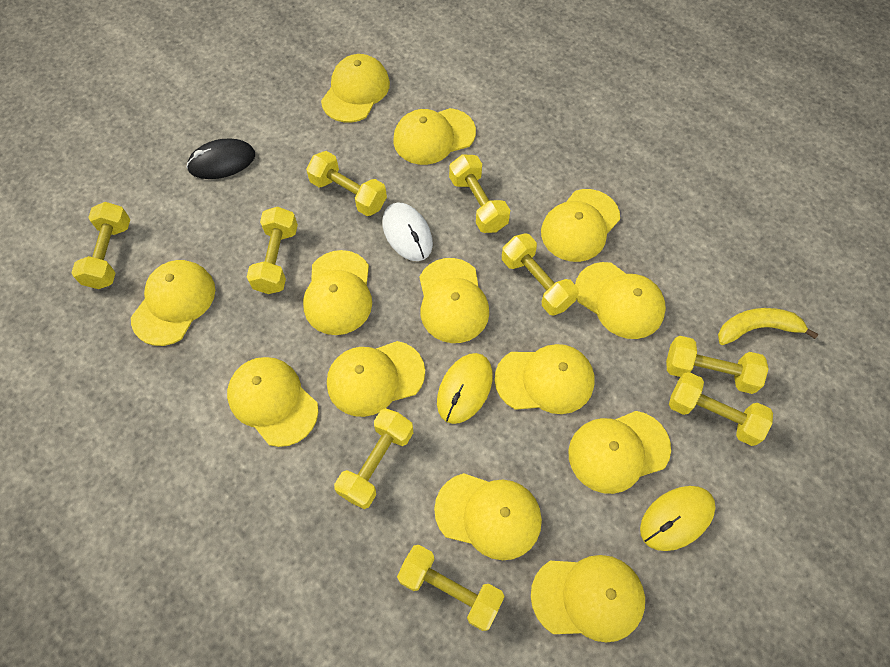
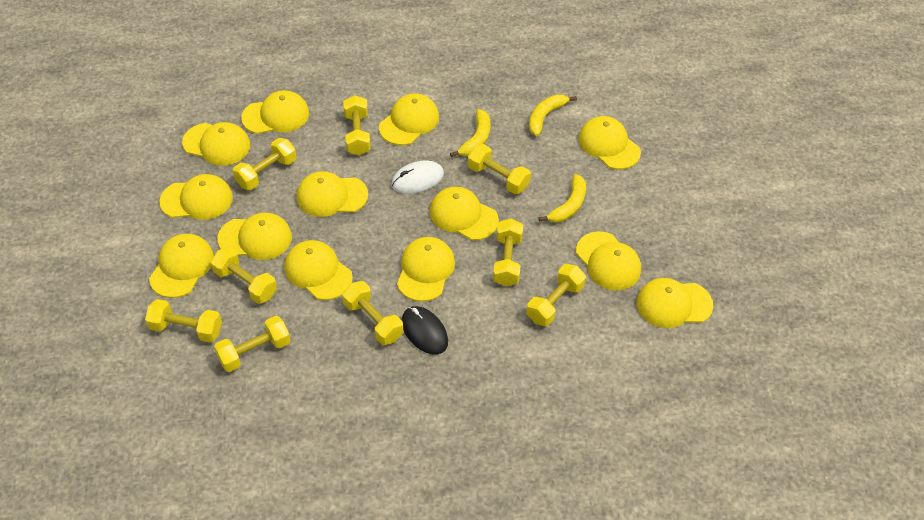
yellow banana: [718,308,819,345] = 1 -> [450,109,490,157] [529,95,577,136] [539,174,586,222] = 3
yellow mouse: [437,353,493,424] [640,486,715,551] = 2 -> none = 0

